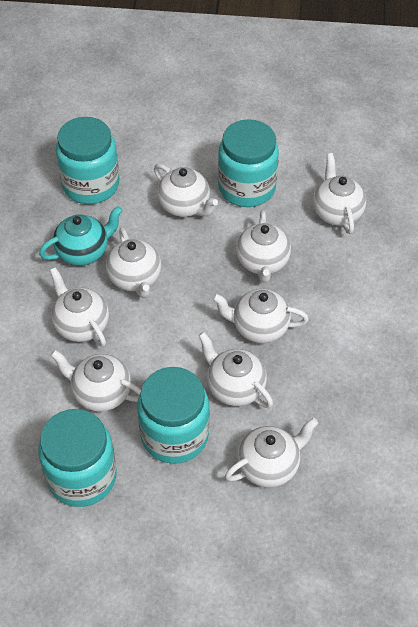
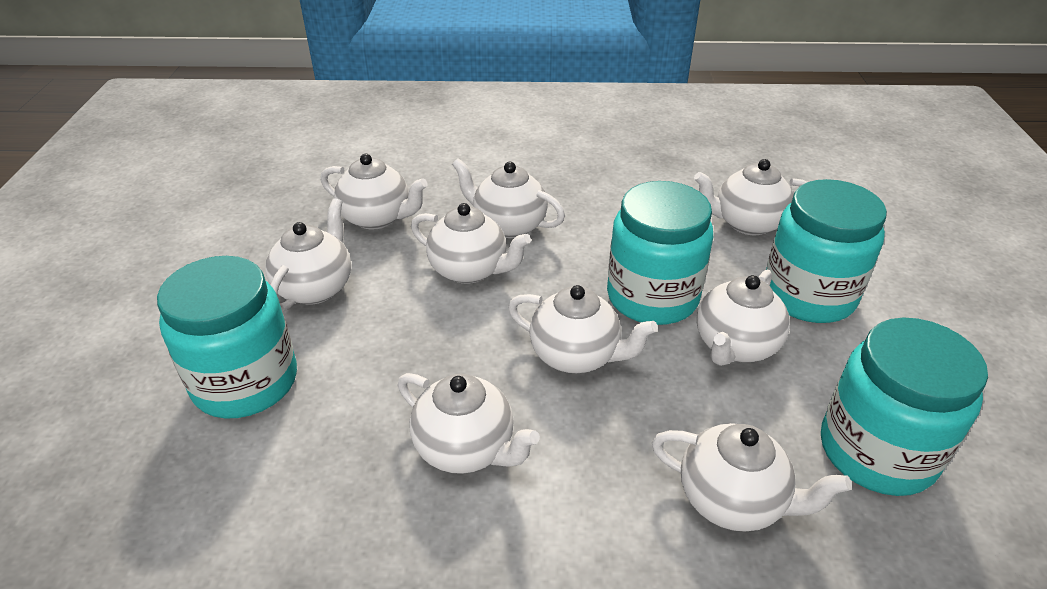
turquoise teapot: [39,206,123,266] = 1 -> none = 0

